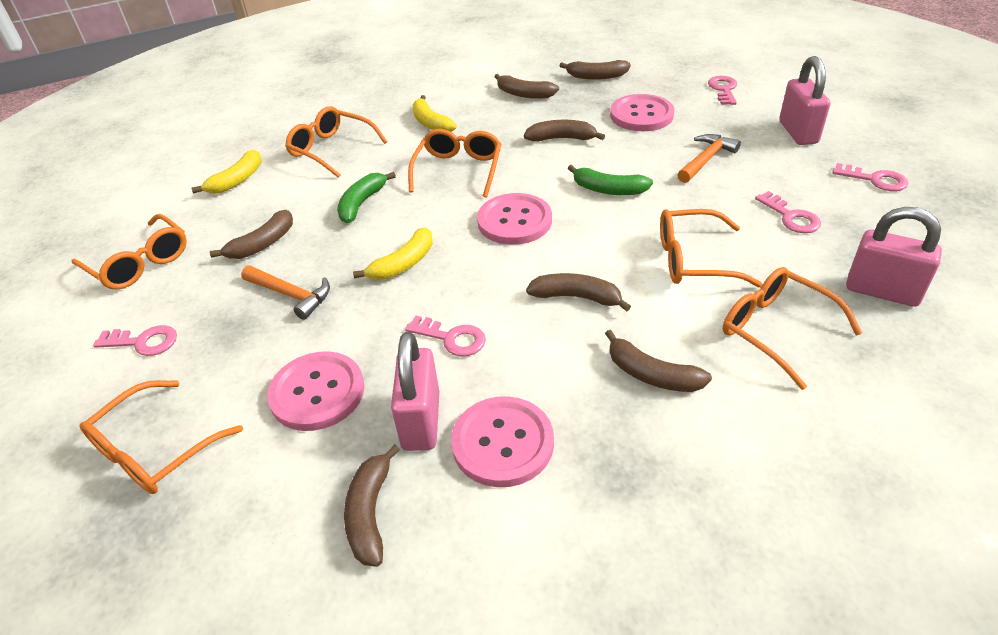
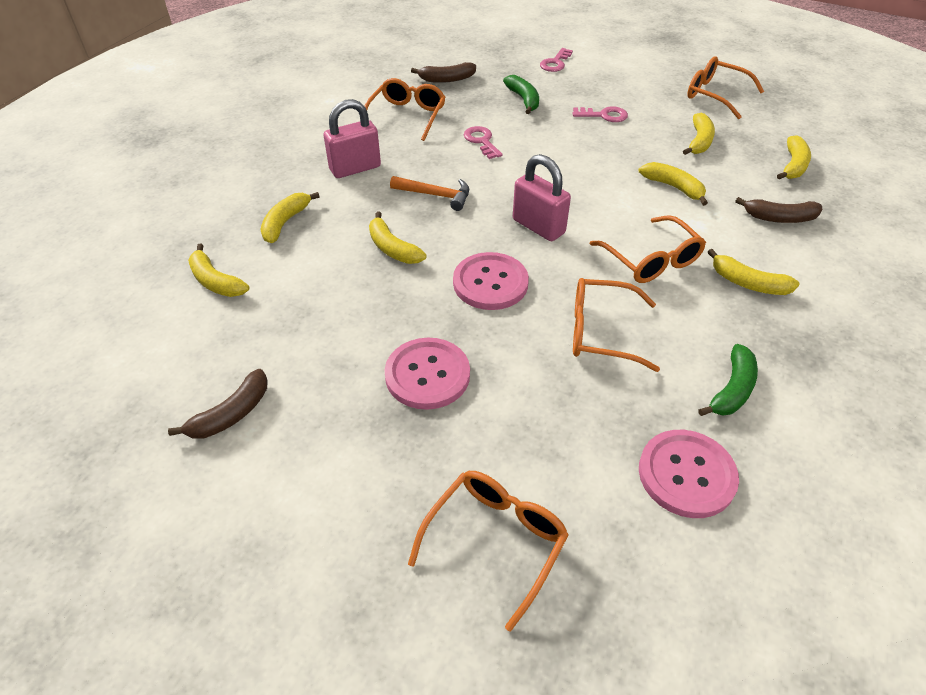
brown banana: [210,210,293,259] [344,444,400,567] [494,74,559,99] [524,120,605,142] [526,273,631,312] [559,60,631,80] [605,330,712,392] = 7 -> [168,369,268,439] [411,62,476,83] [735,197,823,223] = 3
orange glasses: [72,214,187,290] [79,380,243,494] [285,106,388,178] [408,129,501,198] [660,209,763,287] [723,267,862,390] = 6 -> [364,78,446,141] [408,471,569,632] [573,278,660,372] [590,215,706,283] [687,56,764,119] = 5
orange hammer: [241,266,330,320] [677,134,741,183] = 2 -> [390,176,469,211] = 1
pink button: [267,351,365,431] [451,396,554,487] [477,193,552,245] [610,94,674,131] = 4 -> [385,338,470,410] [453,252,529,310] [639,430,739,518] = 3
pink key: [93,325,177,356] [405,316,486,356] [708,76,737,105] [755,191,821,233] [832,163,908,191] = 5 -> [464,126,503,159] [540,48,573,72] [572,106,628,122] = 3
pink padlock: [391,332,439,451] [779,56,830,145] [846,207,942,307] = 3 -> [323,99,381,178] [513,154,571,241] = 2
yellow banana: [192,150,262,194] [353,227,433,280] [413,95,457,132] = 3 -> [188,244,249,297] [260,192,320,243] [369,212,426,264] [639,162,708,206] [683,113,715,155] [708,249,800,295] [777,135,811,179] = 7

